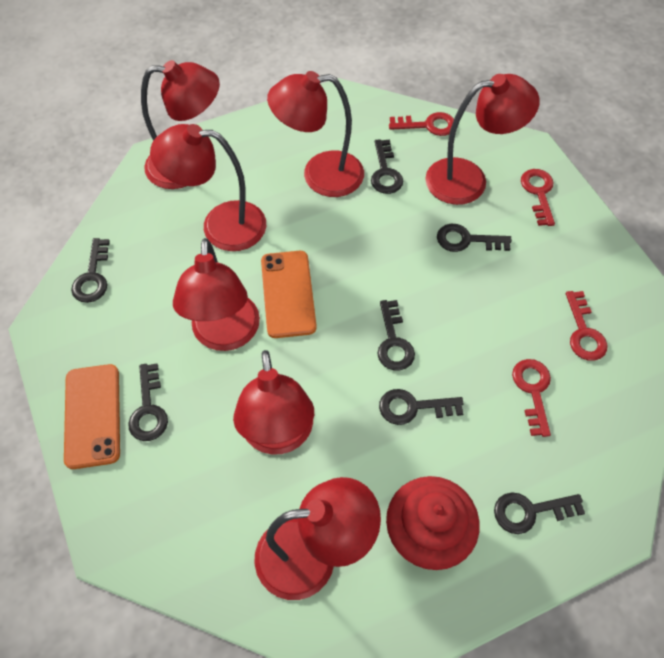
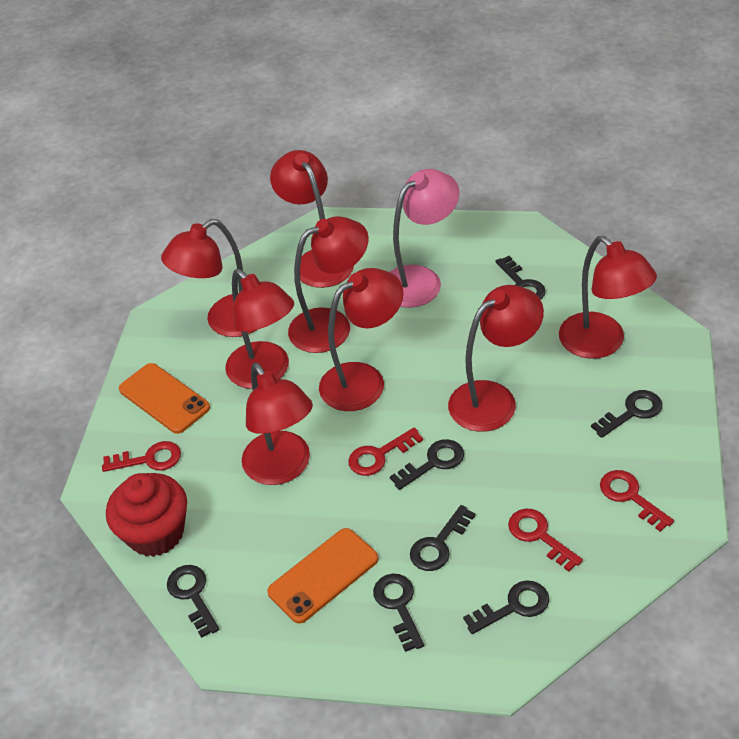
pink lamp: none = 0 -> [390,169,459,308] = 1
red lamp: [141,60,220,189] [150,124,266,251] [173,238,260,351] [233,350,314,454] [254,477,381,600] [267,71,364,197] [425,74,540,205] = 7 -> [161,219,256,337] [225,269,294,389] [242,363,313,485] [270,150,354,288] [288,216,369,353] [319,268,403,411] [448,285,544,432] [559,236,657,359] = 8

